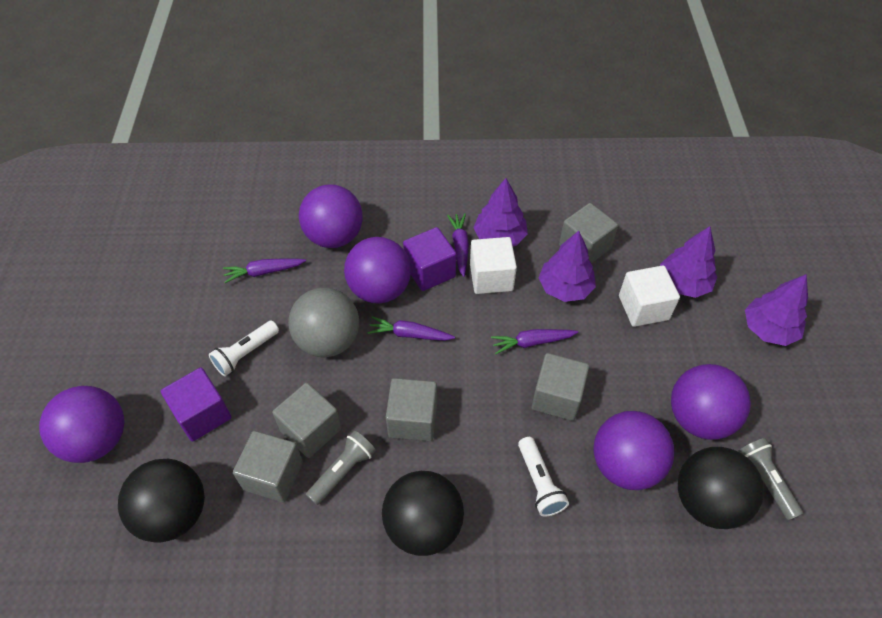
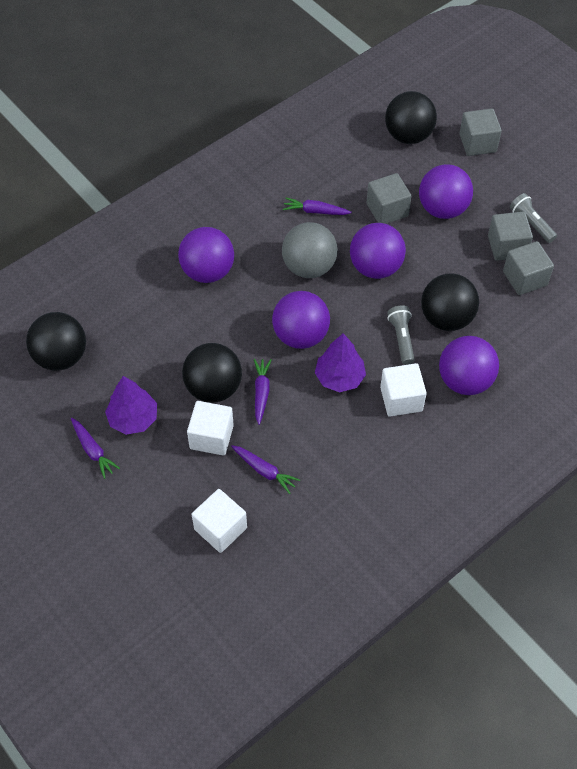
black ball: [118,459,205,543] [382,471,464,556] [678,447,764,529] = 3 -> [26,312,86,371] [182,343,242,403] [385,91,437,144] [421,273,479,331] = 4
grey cube: [233,431,303,502] [272,383,342,458] [386,378,437,441] [532,353,589,421] [559,203,618,263] = 5 -> [366,173,411,224] [459,108,502,156] [488,212,533,261] [503,241,554,295] = 4
purple cube: [161,367,231,441] [403,227,456,291] = 2 -> none = 0
purple tree: [473,178,528,246] [539,231,596,302] [660,226,717,298] [745,274,808,346] = 4 -> [105,376,157,435] [315,333,366,392] = 2
white cube: [470,237,517,294] [619,265,680,327] = 2 -> [187,401,234,456] [192,489,247,553] [380,363,427,417] = 3
white flashlight: [209,320,279,376] [518,437,569,517] = 2 -> none = 0

